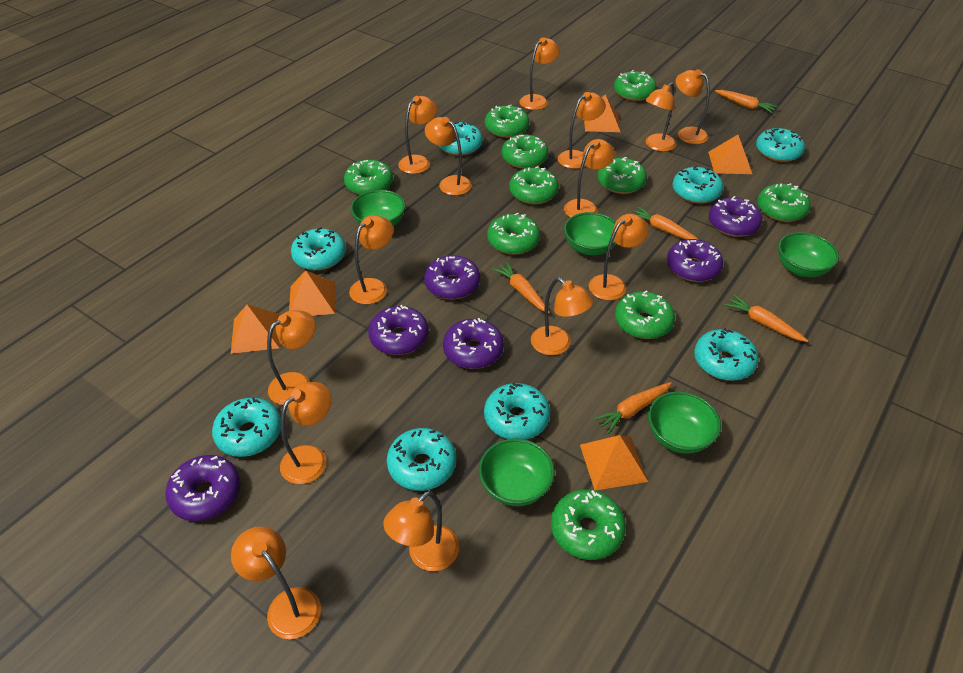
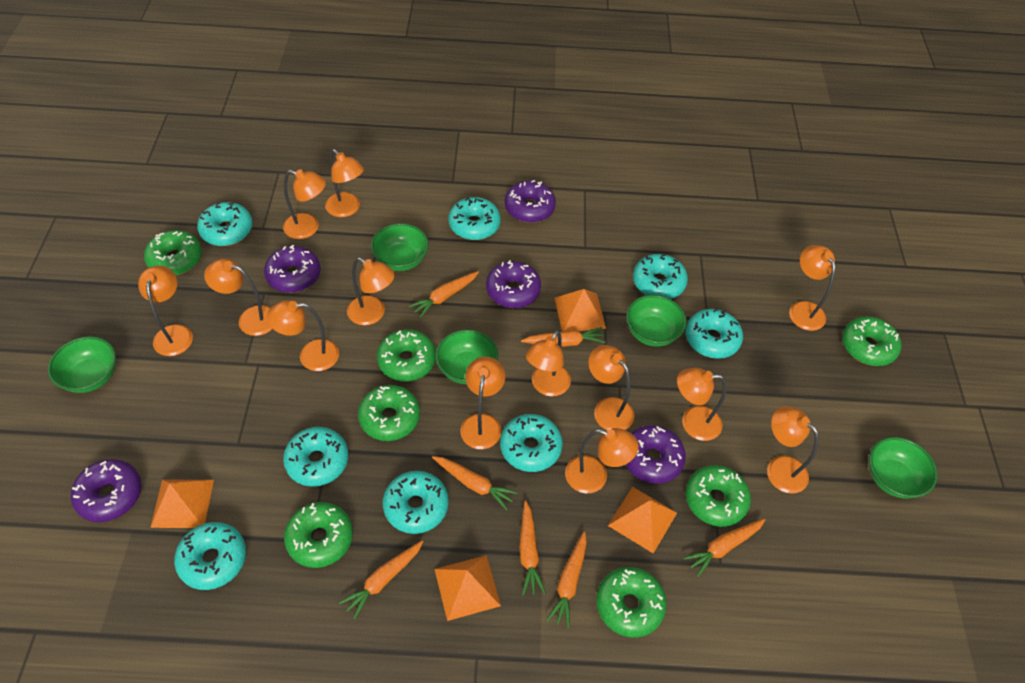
green donut: [344,160,393,195] [485,105,529,138] [487,213,540,255] [502,134,549,169] [509,166,559,204] [551,489,626,560] [598,157,647,194] [614,70,657,101] [615,290,675,339] [757,183,811,222] = 10 -> [144,230,202,275] [284,502,353,568] [358,385,420,441] [377,329,436,381] [596,567,667,638] [685,465,751,527] [842,316,901,366] = 7
orange carrot: [492,262,550,313] [594,382,672,434] [633,207,699,240] [715,90,777,113] [724,294,808,342] = 5 -> [339,540,424,619] [409,271,479,318] [432,456,518,510] [519,500,546,596] [521,327,606,347] [546,531,587,628] [684,519,765,577] = 7
orange lamp: [231,527,321,639] [267,310,315,405] [280,382,331,484] [349,215,393,304] [383,491,459,571] [398,96,437,174] [425,117,472,195] [519,37,560,110] [531,277,594,356] [558,92,606,169] [564,139,615,217] [589,214,649,300] [646,82,676,152] [676,69,710,144] = 14 -> [138,265,193,356] [204,259,273,336] [267,300,339,371] [283,169,326,239] [325,149,364,217] [347,257,395,326] [460,357,505,449] [526,330,571,396] [565,428,639,493] [588,345,634,430] [677,368,726,441] [767,406,819,494] [789,245,836,331] = 13
orange pyramid: [231,304,281,354] [289,270,335,316] [580,435,648,491] [584,94,621,132] [708,135,752,174] = 5 -> [150,479,214,528] [435,555,501,621] [555,289,606,332] [608,487,677,553] = 4
purple donut: [165,455,241,521] [368,305,429,355] [424,255,480,299] [443,318,504,369] [667,239,723,282] [709,196,762,237] = 6 -> [71,459,142,522] [264,245,321,293] [486,260,541,308] [505,180,556,223] [626,425,686,484] = 5

